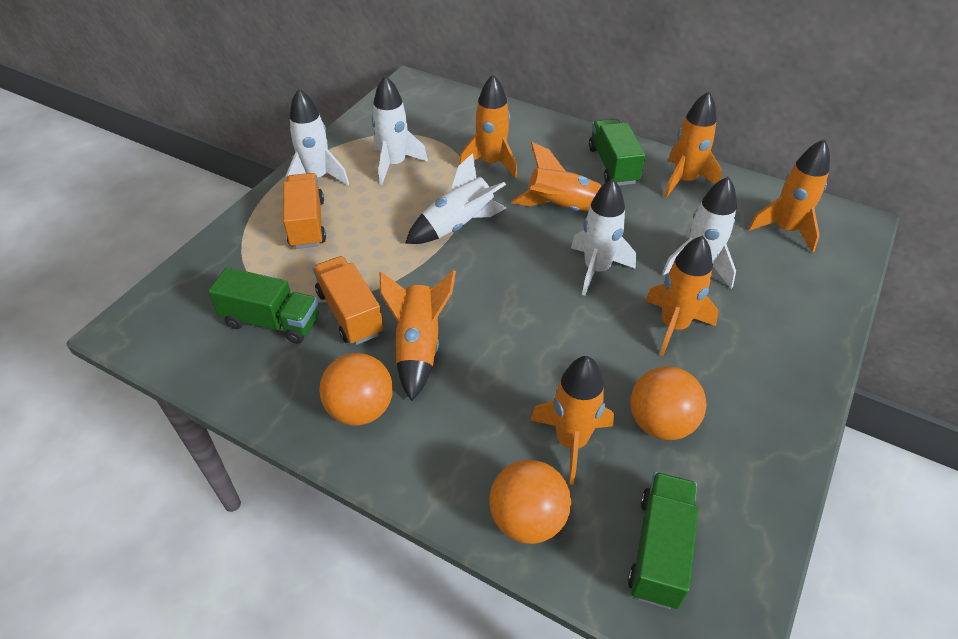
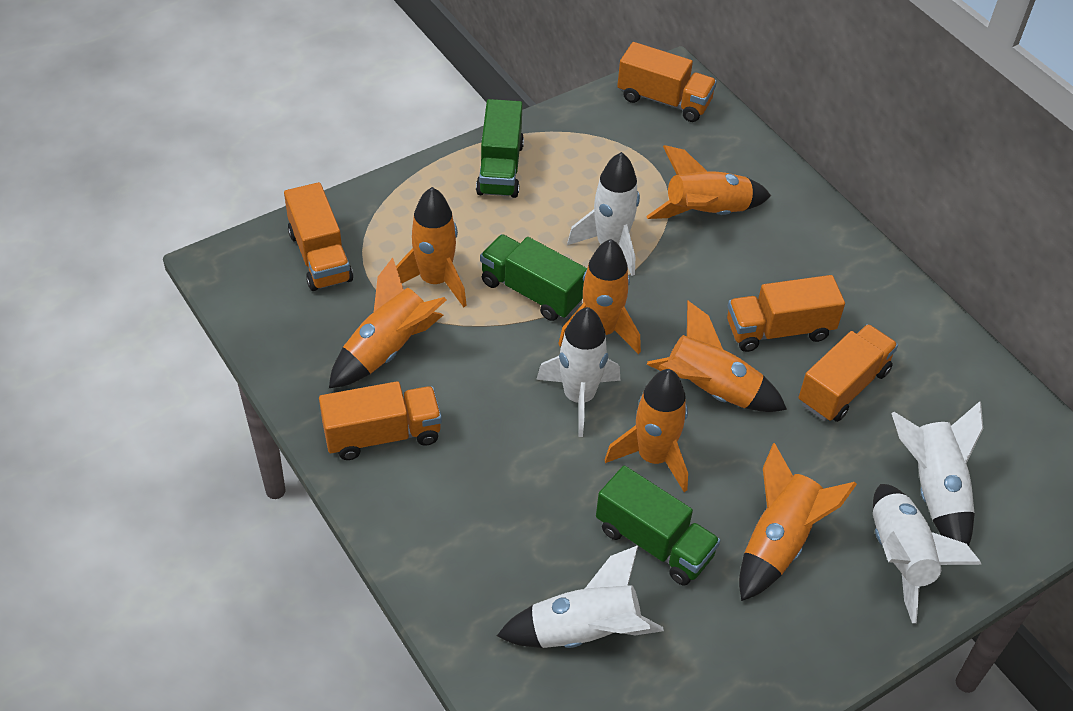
orange ball: [319,353,393,426] [489,460,571,544] [631,366,707,440] = 3 -> none = 0
orange truck: [283,173,326,249] [313,256,383,345] = 2 -> [284,182,353,291] [319,381,442,460] [617,42,717,122] [727,275,845,352] [799,324,898,422] = 5

